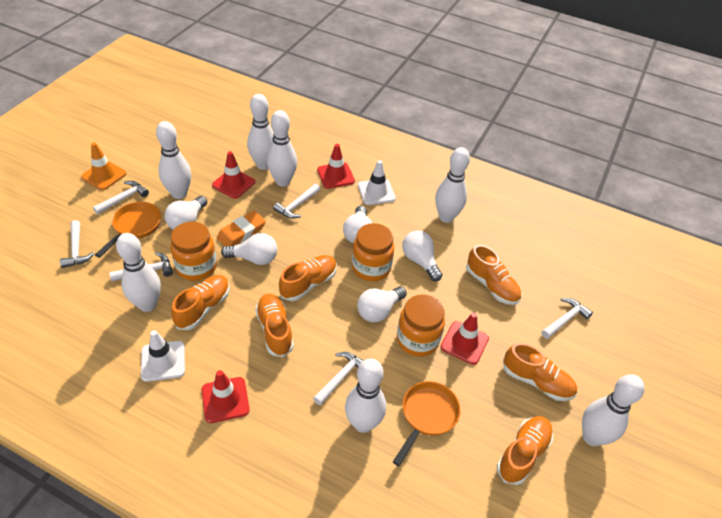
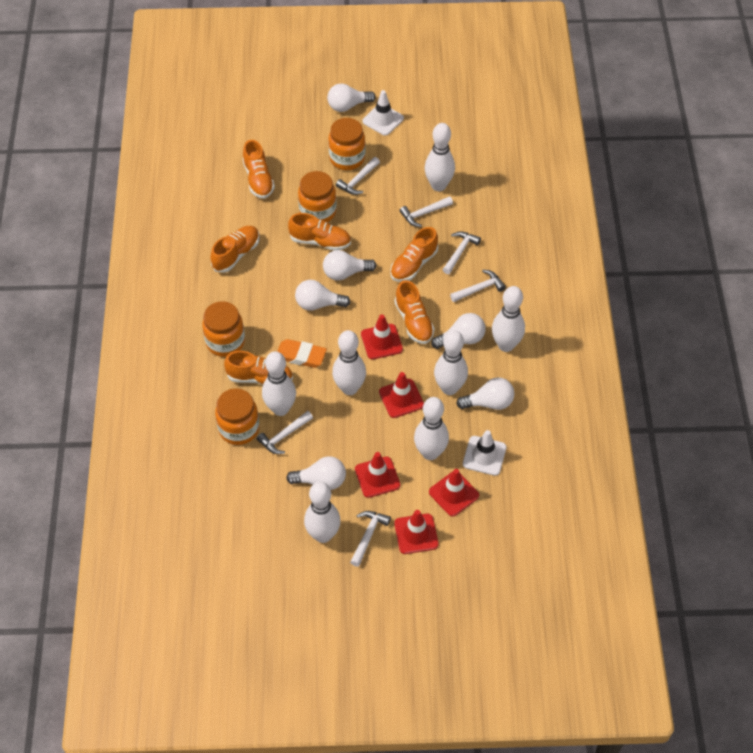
orange jar: [170,222,217,281] [352,223,394,281] [397,294,445,357] = 3 -> [202,301,245,357] [215,388,259,445] [298,171,336,222] [328,118,366,170] = 4
orange pan: [95,202,161,258] [393,381,460,466] = 2 -> none = 0
orange traffic cone: [81,142,126,190] = 1 -> none = 0
red traffic cone: [202,370,250,423] [212,151,255,199] [317,144,355,189] [441,313,489,365] = 4 -> [355,452,400,498] [361,314,403,359] [379,372,424,418] [394,510,439,554] [429,469,479,516] = 5
white light bulb: [164,196,207,230] [221,233,277,265] [343,206,372,243] [357,287,407,322] [402,230,442,281] = 5 -> [286,456,346,490] [295,280,350,311] [323,250,377,281] [327,84,376,112] [431,313,486,349] [456,377,514,410] = 6

